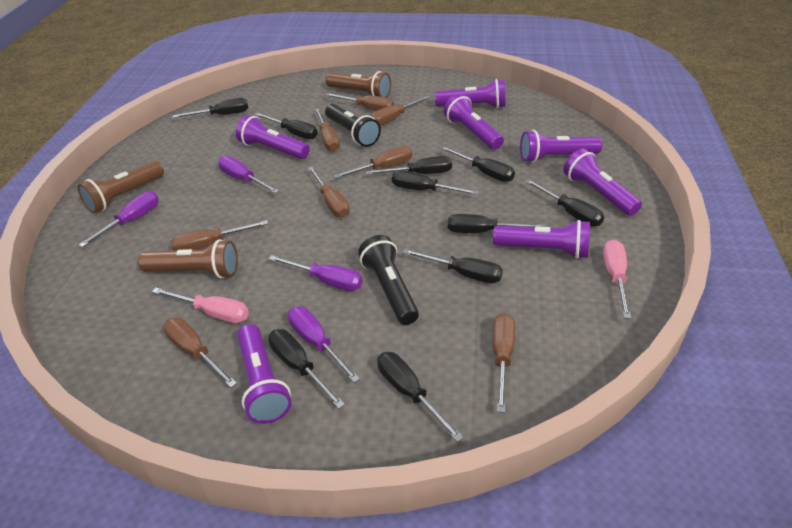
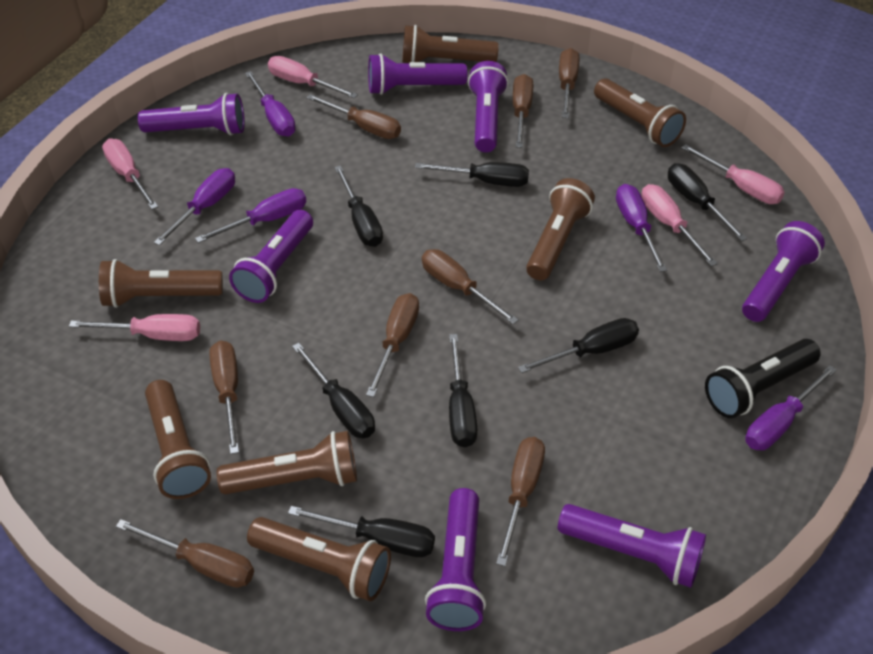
black flashlight: [325,104,381,147] [358,235,419,325] = 2 -> [705,339,821,418] = 1
black screwdriver: [172,98,248,118] [255,113,318,139] [268,329,345,409] [366,156,452,175] [377,352,464,442] [392,170,479,195] [403,249,503,283] [441,146,515,182] [448,214,545,233] [525,179,604,226] = 10 -> [288,506,435,557] [292,343,375,438] [334,166,383,247] [415,162,529,187] [449,334,477,447] [518,318,639,373] [668,163,747,242] = 7
brown flashlight: [78,161,164,213] [138,239,238,279] [326,71,391,98] = 3 -> [99,259,223,308] [145,380,211,499] [217,431,357,494] [247,517,391,601] [402,25,499,63] [526,178,595,280] [594,79,686,147] = 7
pink screwdriver: [152,288,249,323] [603,239,631,319] = 2 -> [69,314,200,341] [102,138,158,210] [268,56,358,98] [641,184,718,267] [682,144,785,204] = 5
purple screwdriver: [79,191,159,247] [218,156,279,193] [268,255,362,291] [288,307,360,383] = 4 -> [154,168,235,246] [195,188,307,243] [245,71,296,136] [616,184,667,272] [745,365,837,450] = 5

